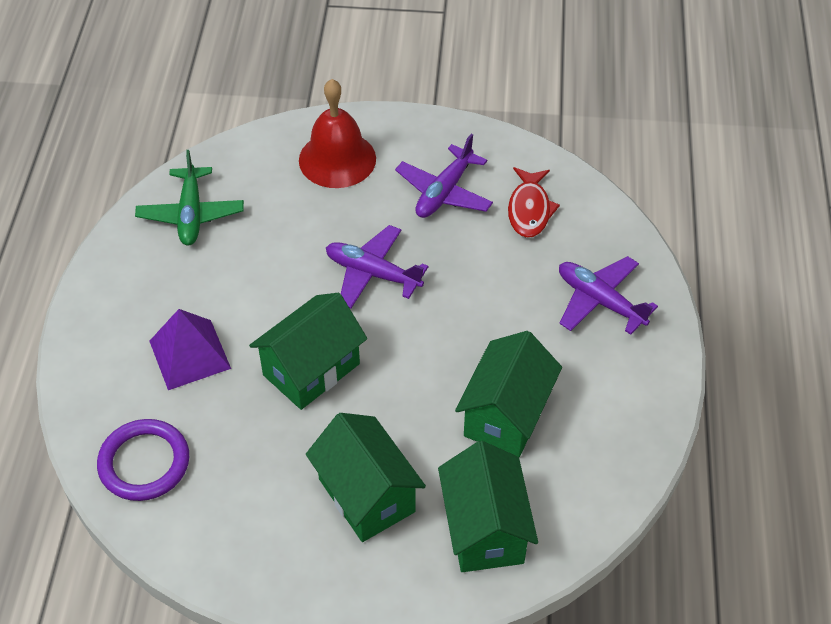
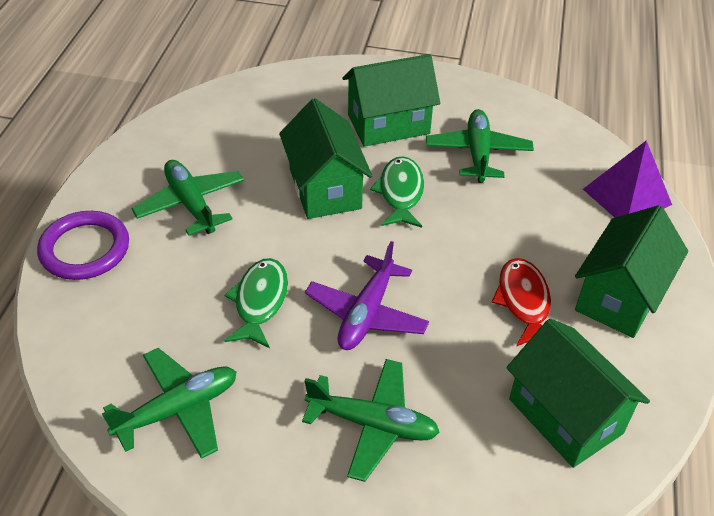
green fish: none = 0 -> [224,258,288,348] [370,156,424,228] = 2
green plane: [135,150,244,246] = 1 -> [102,348,237,459] [132,160,244,236] [302,359,440,482] [426,109,534,183] = 4
purple plane: [326,225,428,308] [395,134,493,218] [559,256,658,335] = 3 -> [305,241,429,350] = 1
red bell: [299,79,376,188] = 1 -> none = 0

